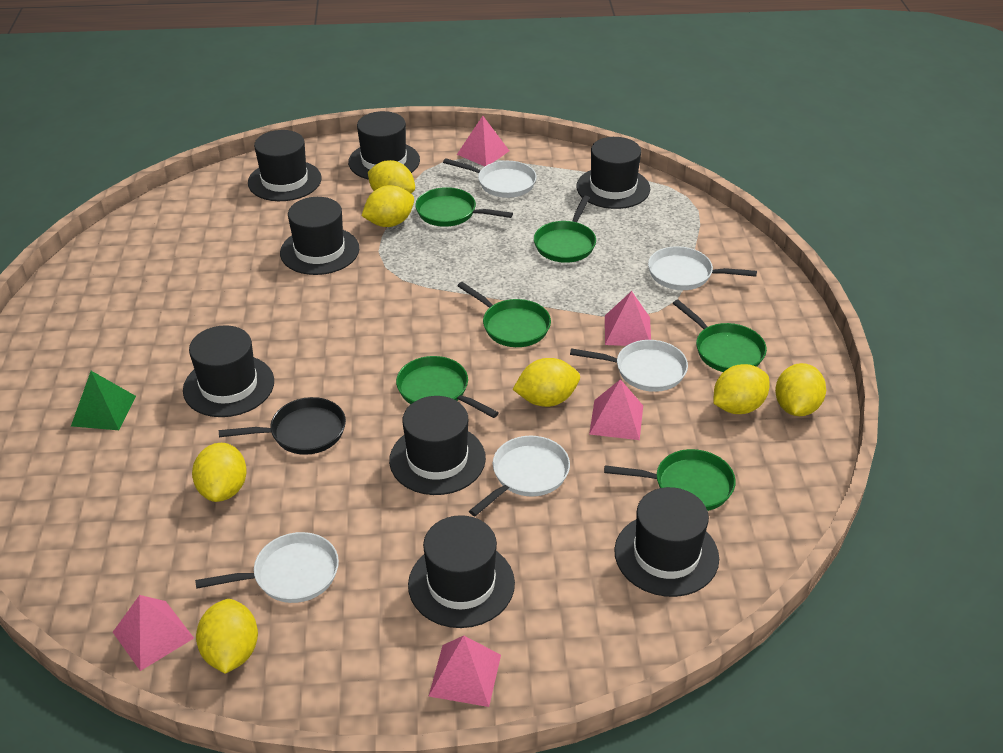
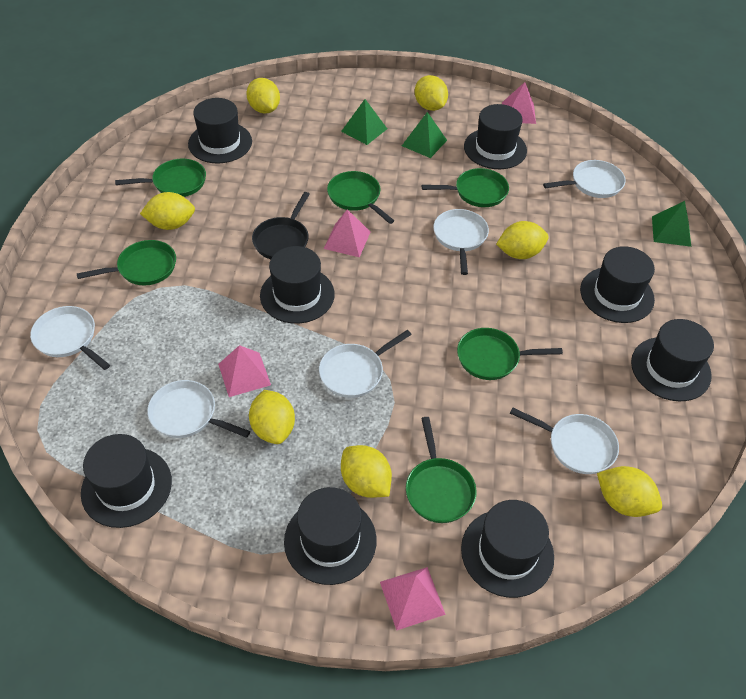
green pyramid: [71,371,136,430] = 1 -> [341,99,387,145] [402,112,447,158] [652,201,691,247] = 3
pink pyramid: [113,595,194,671] [429,636,501,707] [457,116,509,166] [589,379,643,440] [605,291,651,346] = 5 -> [218,345,271,397] [324,209,370,257] [380,567,446,630] [502,82,536,124] = 4
white pan: [195,532,339,603] [443,158,537,198] [469,436,570,516] [570,340,688,392] [648,246,757,290] = 5 -> [30,306,110,370] [147,380,250,438] [319,330,412,398] [433,209,489,275] [510,407,619,474] [543,160,626,198] = 6

